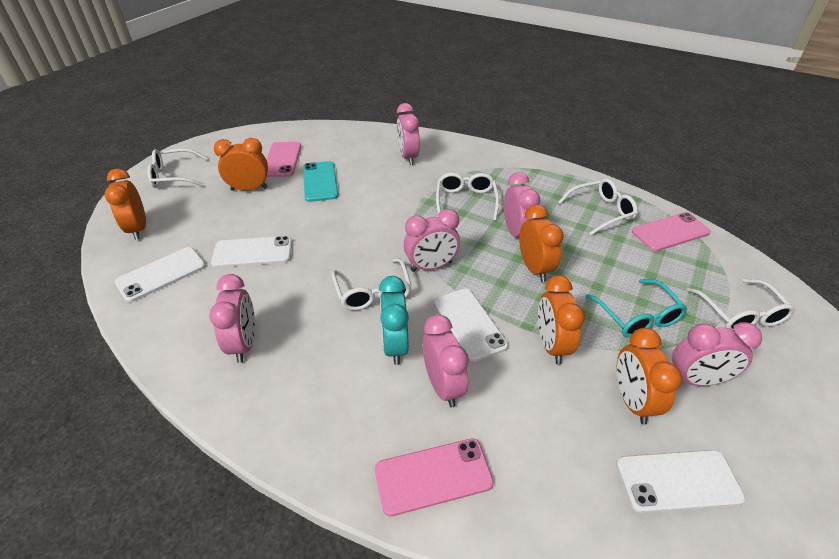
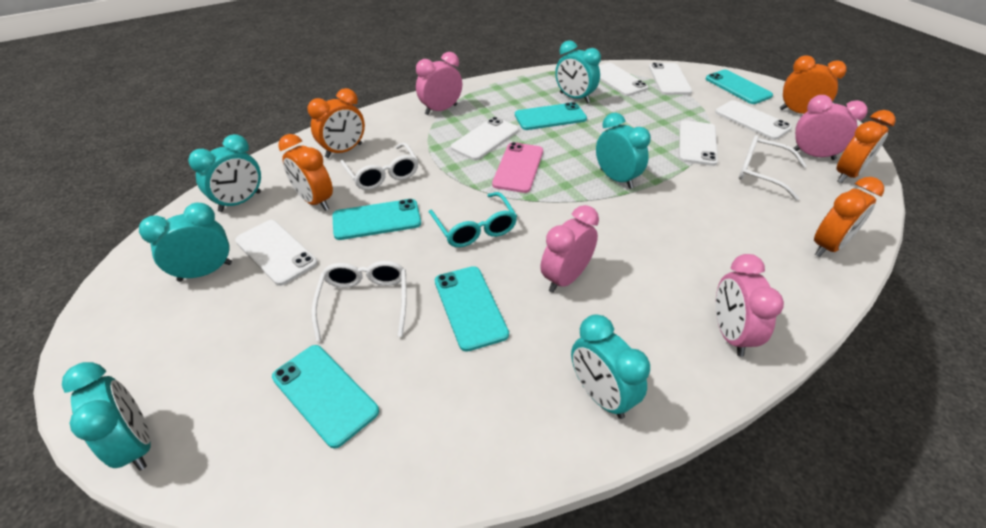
pink clock: [209,274,255,363] [397,103,420,165] [404,209,460,272] [422,314,469,407] [504,172,540,238] [672,322,762,386] = 6 -> [416,52,462,115] [541,205,599,293] [715,254,784,357] [793,95,867,160] = 4
pink phone: [266,142,301,177] [375,438,494,516] [632,212,711,251] = 3 -> [492,142,543,193] = 1
turquoise clock: [379,276,409,365] = 1 -> [62,362,151,471] [139,203,232,282] [188,134,261,212] [555,40,601,103] [571,314,650,419] [596,113,651,189] = 6
turquoise phone: [303,161,338,202] = 1 -> [272,345,379,449] [332,199,421,240] [435,266,509,352] [515,102,587,130] [706,70,773,104] = 5
white glasses: [147,149,207,188] [332,258,412,310] [436,173,499,221] [558,178,638,235] [687,279,795,330] = 5 -> [312,261,407,341] [340,142,418,190] [739,135,807,200] = 3
white phone: [115,247,206,302] [211,236,292,268] [434,288,508,362] [616,450,745,513] = 4 -> [235,220,318,286] [451,117,519,160] [598,63,648,96] [649,63,692,95] [679,120,718,166] [715,100,792,140] = 6

